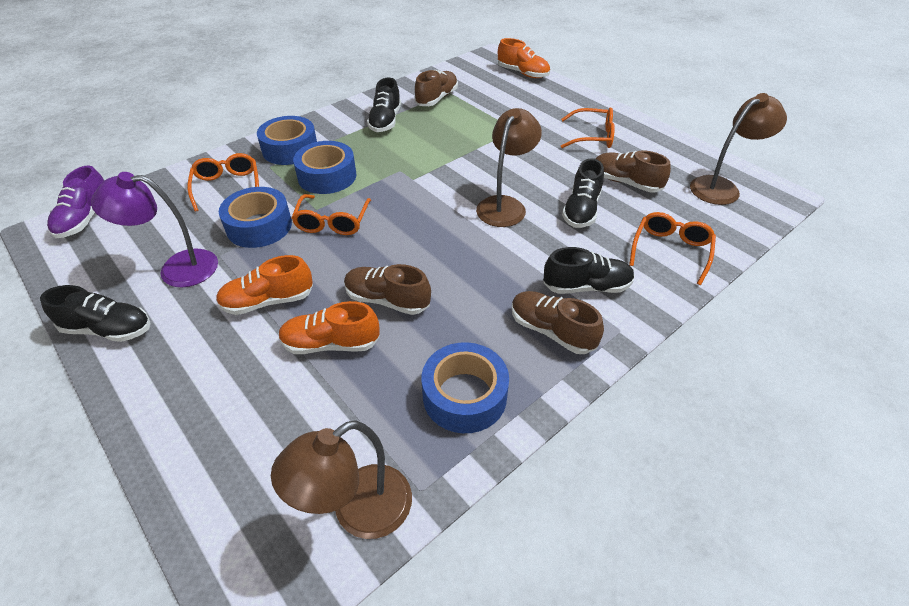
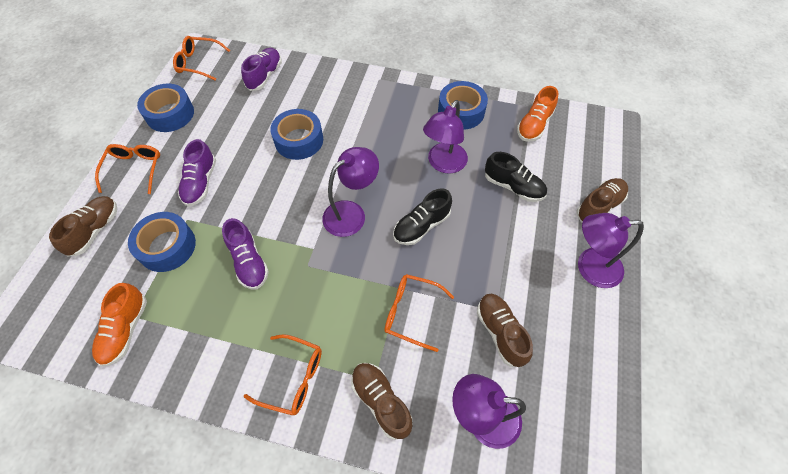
black shoe: [40,285,150,342] [367,78,401,132] [543,247,635,294] [562,158,604,228] = 4 -> [393,188,452,245] [485,152,547,202] = 2
brown lamp: [271,420,412,539] [476,108,542,227] [690,93,787,205] = 3 -> none = 0
orange shoe: [216,255,313,315] [278,301,380,354] [498,38,550,78] = 3 -> [92,283,147,367] [517,86,558,142] = 2
purple lamp: [91,172,218,287] = 1 -> [322,147,379,237] [423,100,468,174] [452,374,526,449] [578,213,644,288] = 4
purple shoe: [47,166,104,238] = 1 -> [178,139,216,207] [222,218,269,290] [241,48,282,91] = 3

